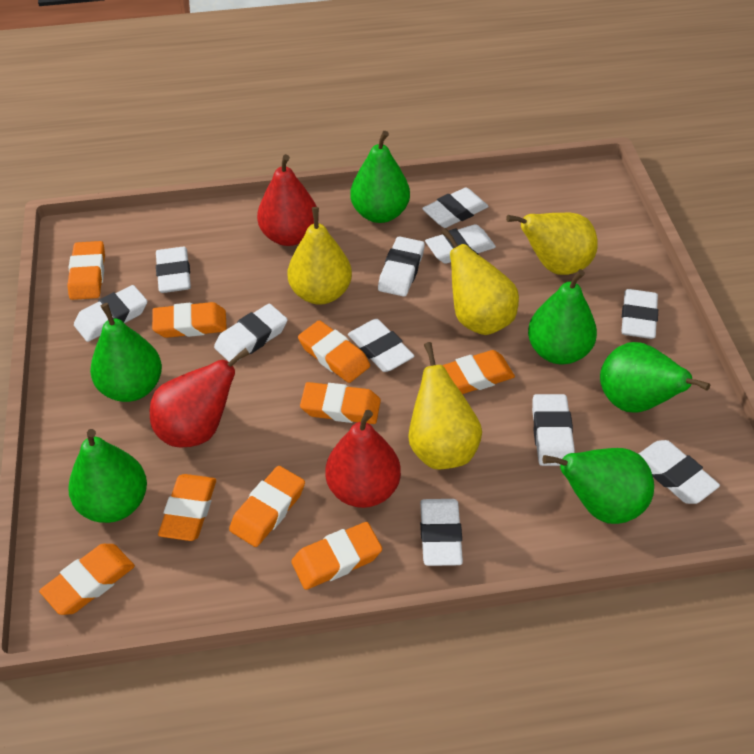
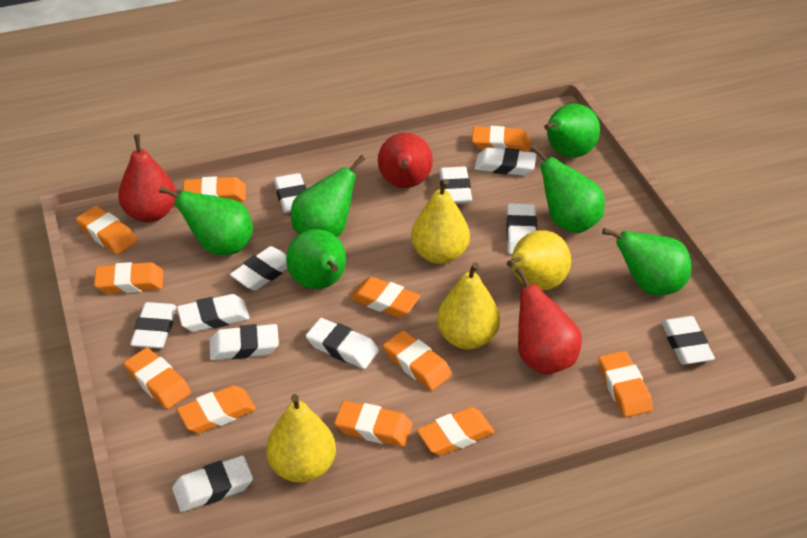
orange eraser: [39,544,135,615] [67,241,105,300] [152,302,227,338] [158,474,216,541] [229,466,305,547] [291,522,382,590] [298,320,370,383] [300,382,381,424] [442,350,515,394] = 9 -> [76,206,137,255] [94,262,163,293] [124,348,191,409] [177,385,256,433] [183,176,246,202] [334,401,413,447] [350,276,421,318] [383,330,452,390] [417,407,495,456] [472,126,530,152] [598,351,653,417] = 11

